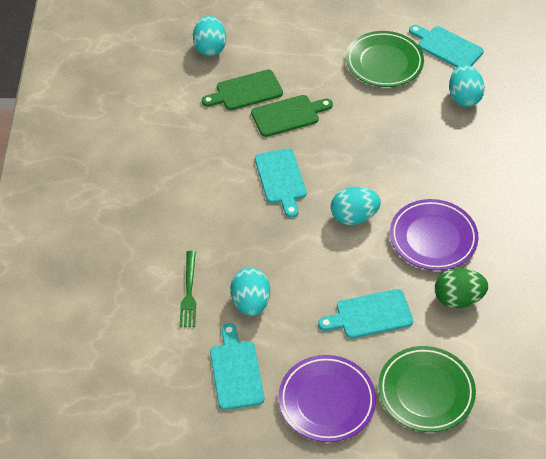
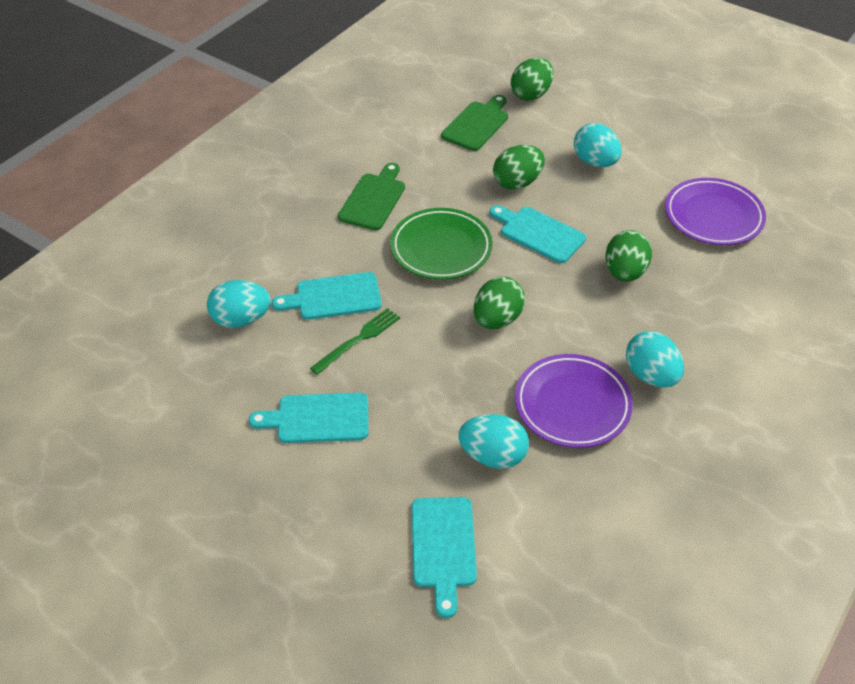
green egg: [435,268,488,308] = 1 -> [474,277,525,329] [493,145,545,190] [511,58,553,101] [605,230,652,282] = 4
green plate: [346,31,424,87] [378,346,476,432] = 2 -> [390,208,493,280] = 1

